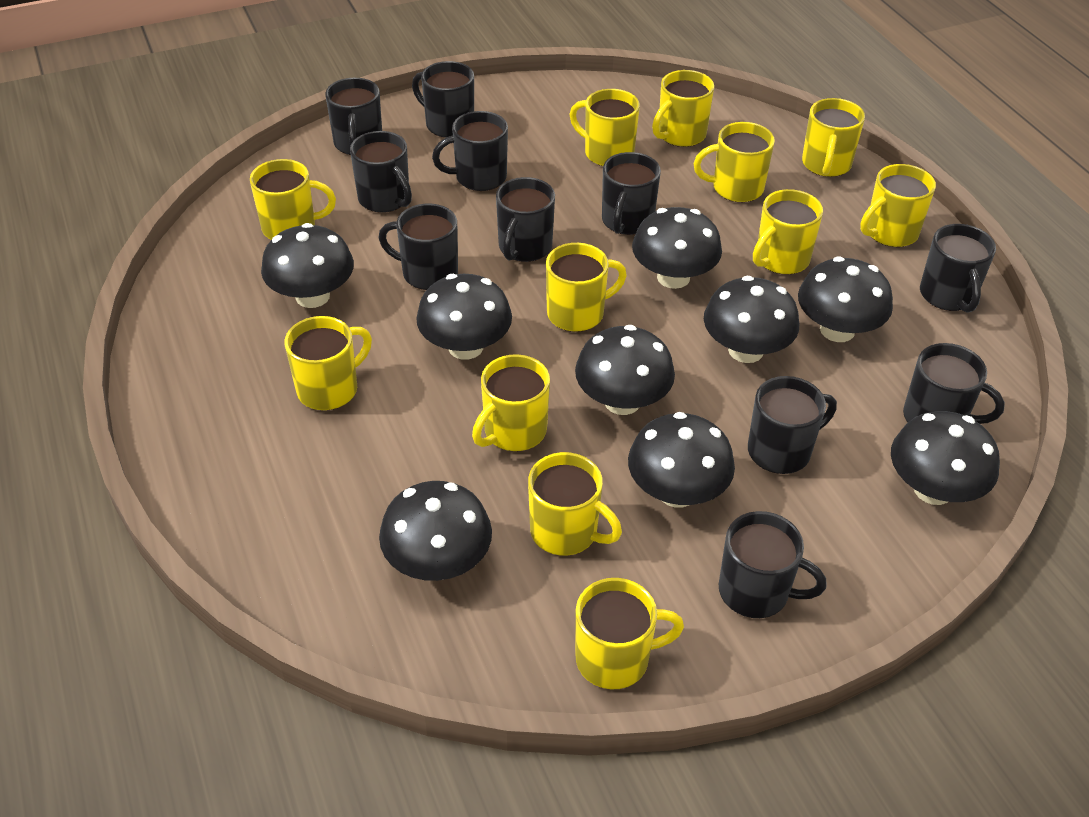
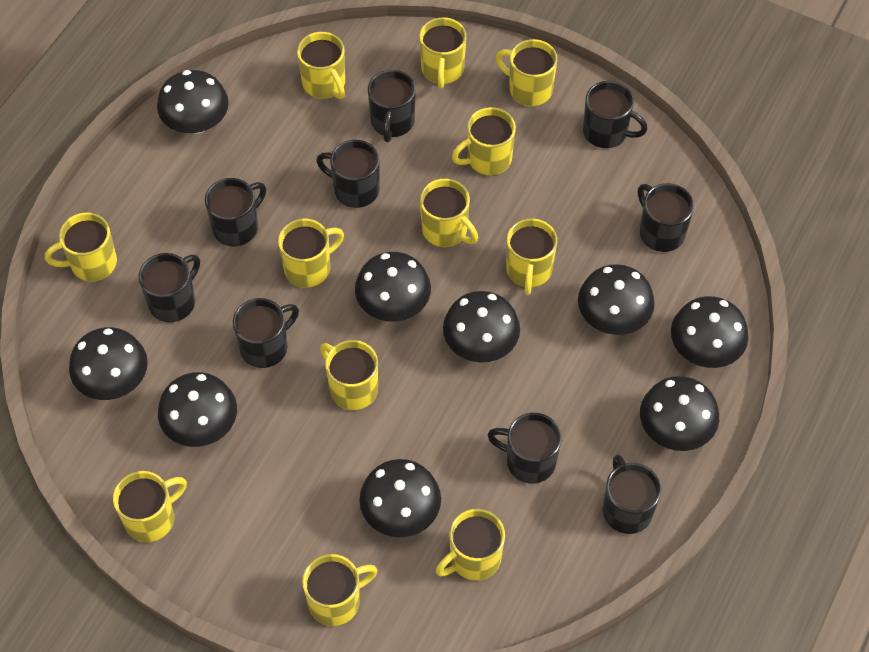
black mug: [325,78,382,155] [350,131,412,213] [379,204,458,290] [412,61,474,138] [432,111,508,191] [496,177,555,262] [602,152,661,235] [719,511,827,618] [748,376,837,474] [903,343,1005,424] [920,224,996,313] = 11 -> [139,253,200,322] [205,178,266,246] [233,298,299,368] [316,140,380,208] [368,70,416,142] [488,413,562,484] [583,81,648,148] [603,454,661,534] [638,183,694,252] = 9

